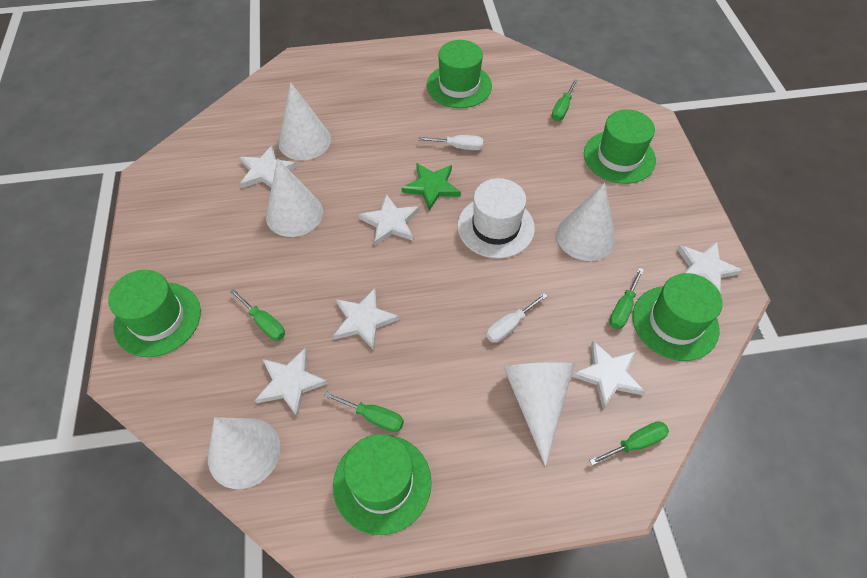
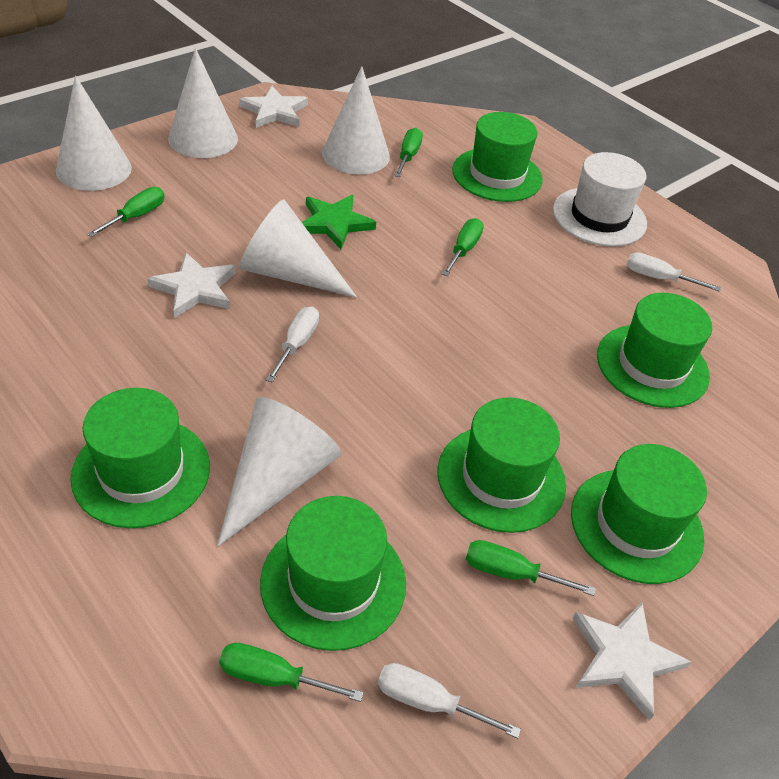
green hat: [108,270,201,357] [333,434,432,535] [427,40,492,108] [584,109,656,184] [633,273,723,361] = 5 -> [71,388,210,528] [260,496,406,651] [438,397,566,533] [452,112,543,202] [571,444,707,584] [597,293,712,408] = 6
white screwdriver: [418,135,483,150] [486,293,548,343] = 2 -> [266,306,319,383] [378,663,521,739] [627,252,721,292] = 3
white star: [239,145,296,188] [255,348,328,418] [333,288,399,350] [359,194,419,245] [571,341,645,409] [677,241,743,294] = 6 -> [147,252,236,318] [239,86,308,128] [573,602,691,721] = 3

